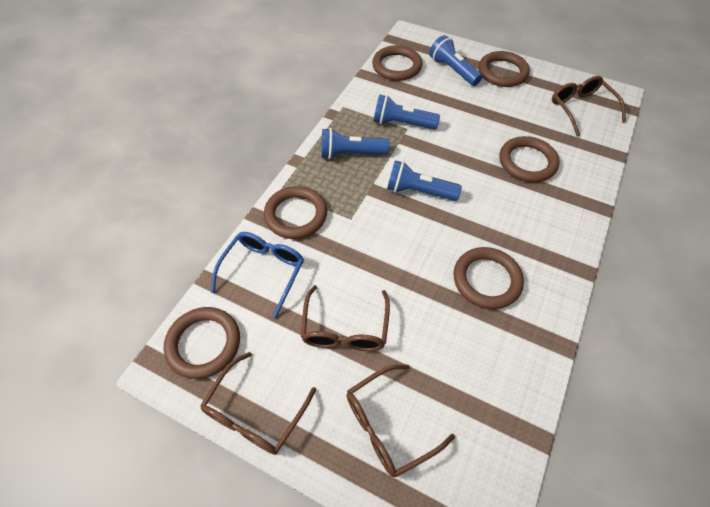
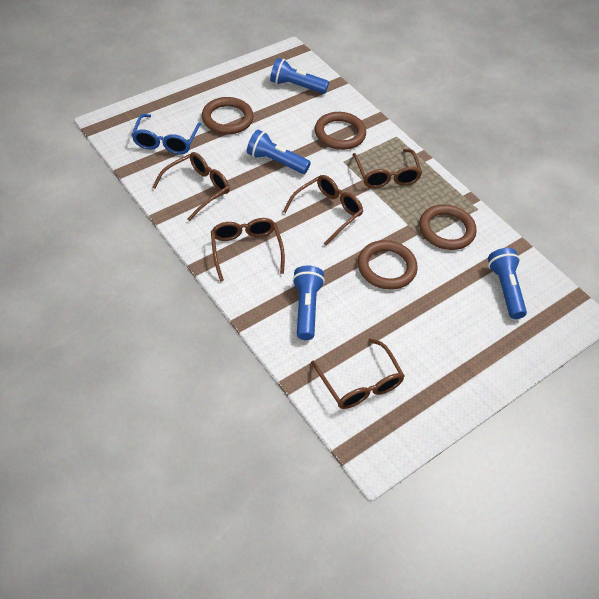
brown glasses: [200,352,316,455] [301,285,390,351] [346,365,455,477] [552,76,626,136] = 4 -> [152,152,230,221] [211,218,285,282] [283,175,363,245] [311,338,405,409] [352,149,422,188] = 5
brown ring: [164,307,240,379] [264,186,327,239] [372,45,422,81] [454,247,524,309] [478,51,530,87] [499,136,559,182] = 6 -> [202,97,254,134] [315,112,366,150] [358,240,418,290] [419,204,477,250] = 4

